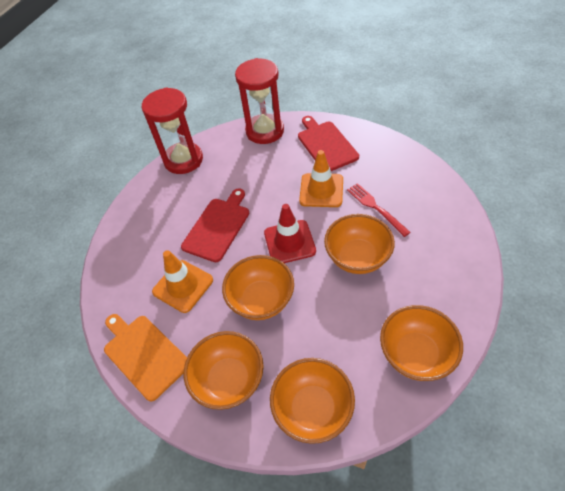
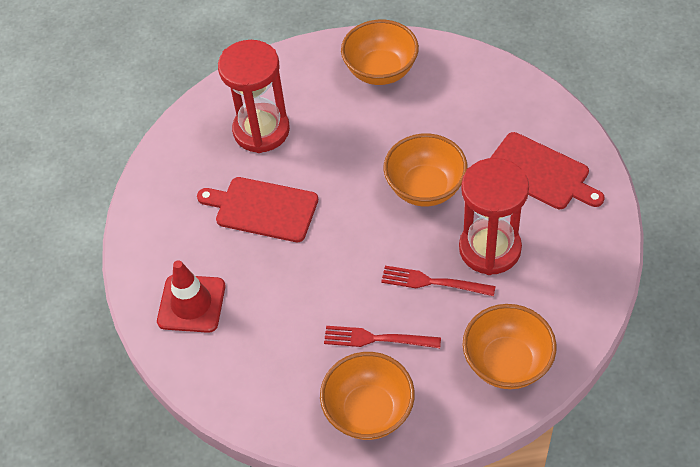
orange bowl: [184,331,264,410] [222,255,294,320] [270,358,355,444] [324,214,395,274] [380,305,463,381] = 5 -> [320,352,415,440] [341,20,419,85] [384,133,468,206] [463,304,556,389] = 4
orange cutting board: [104,314,187,402] = 1 -> none = 0
orange traffic cone: [152,250,213,313] [299,150,343,207] = 2 -> none = 0
red fork: [347,183,411,237] = 1 -> [324,326,441,348] [381,266,496,296] = 2

